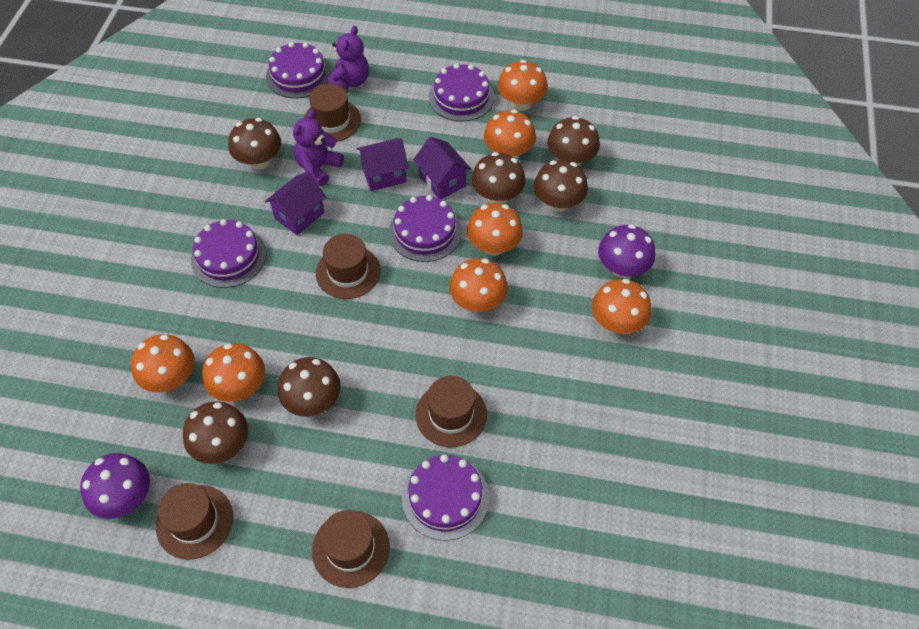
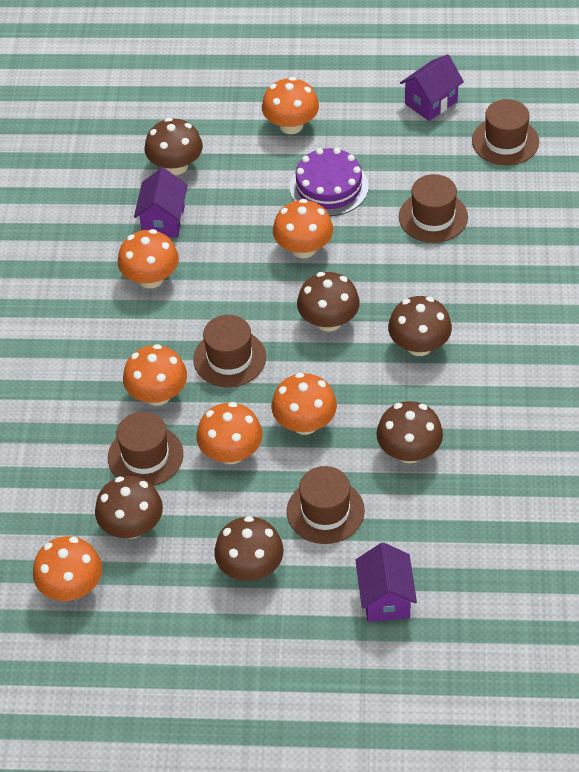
purple cake: [191,219,266,288] [266,42,331,99] [389,195,462,262] [402,454,489,541] [429,63,494,121] = 5 -> [290,148,369,216] = 1
purple mushroom: [80,453,150,519] [598,224,655,278] = 2 -> none = 0
purple teddy bear: [293,109,344,186] [327,26,369,90] = 2 -> none = 0

